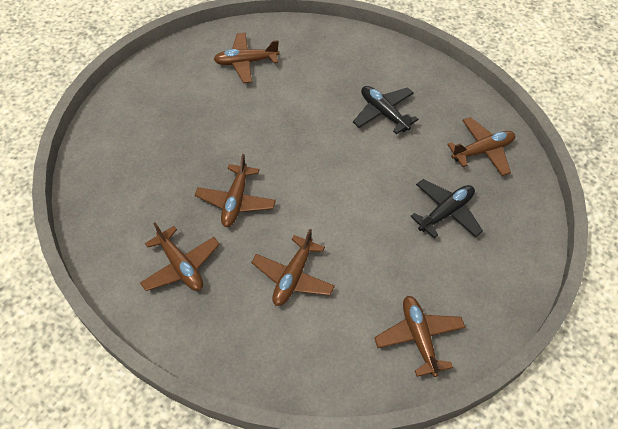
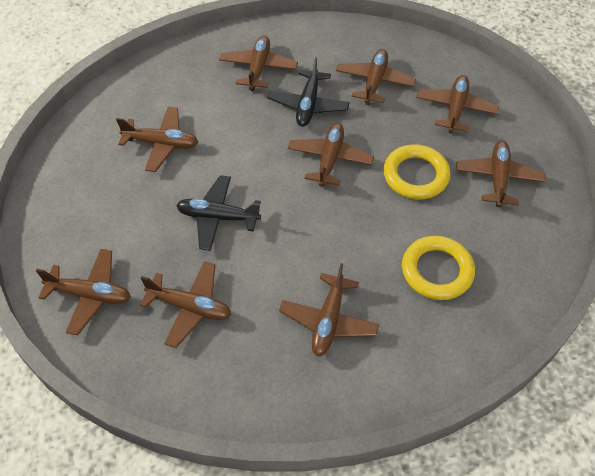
brown plane: [140,223,220,291] [195,154,276,227] [213,33,279,83] [251,229,335,306] [374,296,465,377] [447,117,515,176] = 6 -> [36,249,131,335] [116,107,198,172] [140,261,231,348] [219,36,298,91] [279,263,379,356] [288,123,374,187] [336,49,416,105] [416,75,499,133] [456,141,545,207] = 9
yellow ring: none = 0 -> [383,144,451,199] [402,236,475,300] = 2

